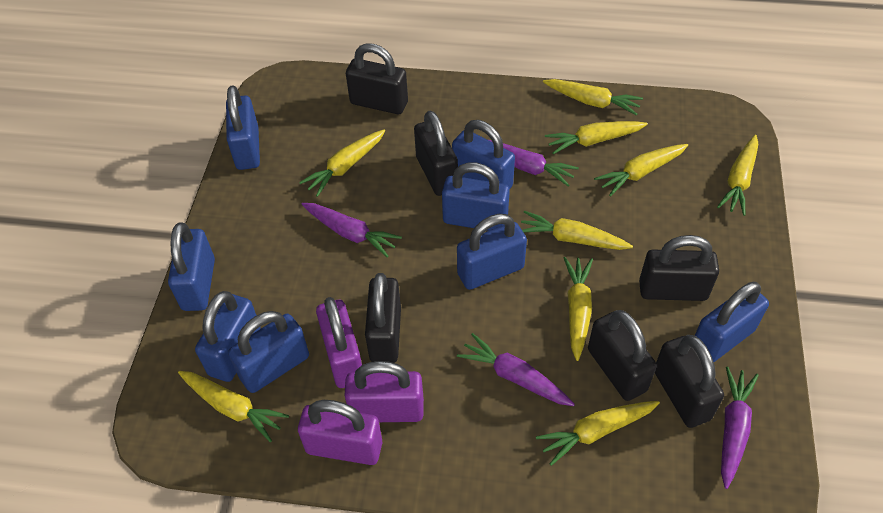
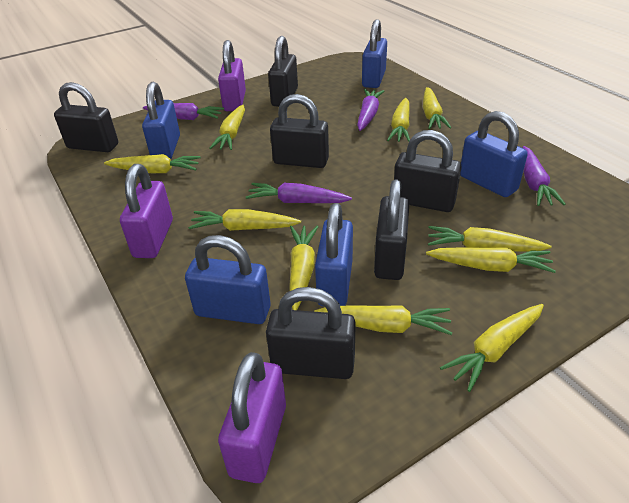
blue padlock: [168,222,215,311] [195,291,261,382] [226,86,260,170] [228,311,309,393] [442,162,510,231] [452,120,515,189] [457,214,527,290] [695,282,769,362] = 8 -> [142,82,180,159] [185,235,271,324] [315,203,353,306] [362,19,387,88] [460,111,528,197] = 5
yellow carrot: [178,371,289,442] [299,129,385,197] [521,211,633,250] [536,401,660,466] [543,79,643,116] [545,121,648,154] [564,257,593,361] [594,144,688,197] [717,135,758,216] = 9 -> [104,154,201,173] [188,209,301,231] [209,105,245,150] [289,226,318,310] [314,305,452,335] [387,98,410,142] [423,87,452,129] [426,247,556,273] [428,226,552,252] [440,304,544,392] = 10

